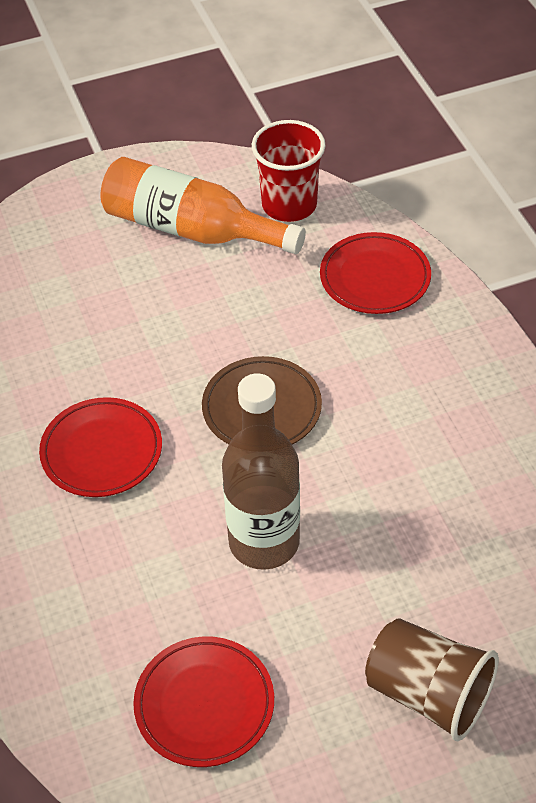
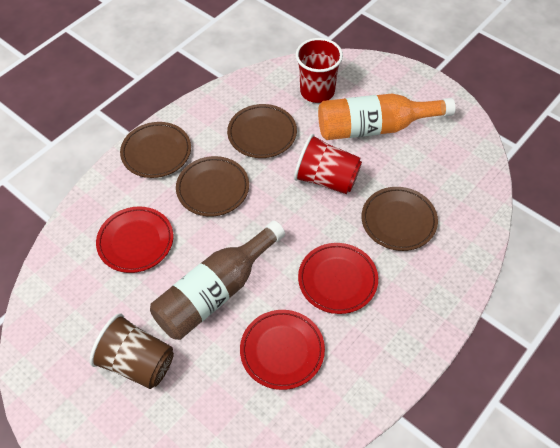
brown plate: [202,356,322,444] = 1 -> [120,122,191,178] [176,156,249,216] [227,104,297,158] [361,187,438,251] = 4
red cup: [252,120,326,222] = 1 -> [294,134,362,194] [296,38,343,103] = 2

